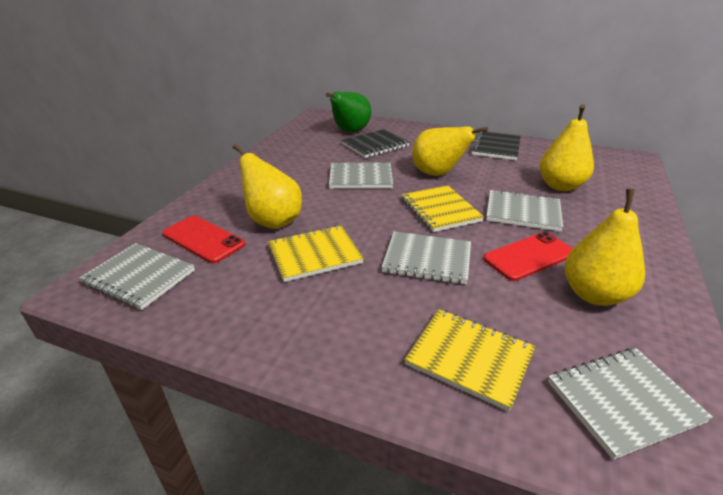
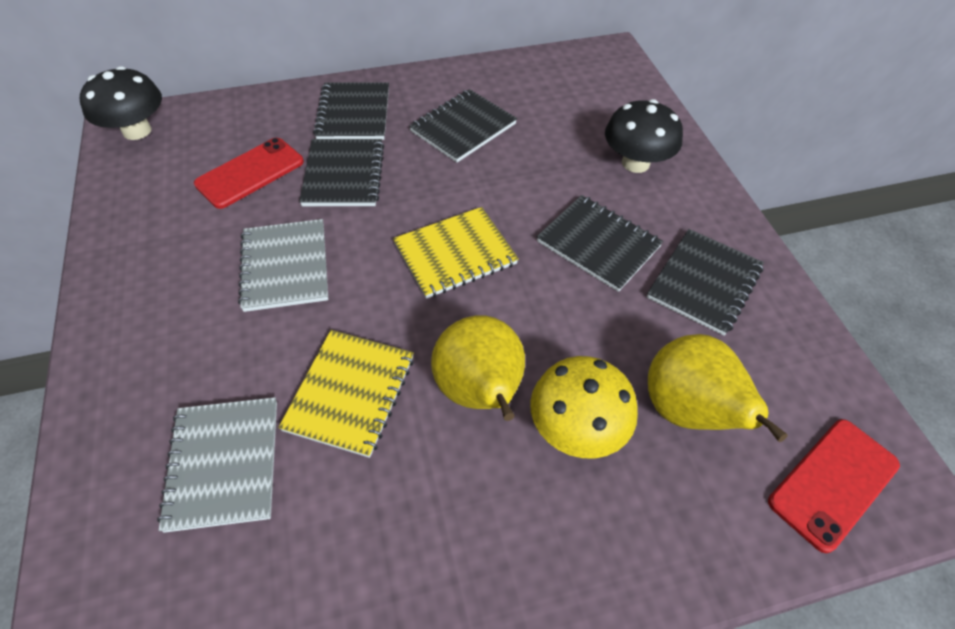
black mushroom: none = 0 -> [80,66,162,140] [605,99,683,173] = 2
black notebook: [342,129,410,158] [470,131,521,160] = 2 -> [299,139,384,206] [313,82,389,140] [409,89,517,162] [537,195,663,292] [647,229,764,336] = 5
green pear: [326,92,371,132] = 1 -> none = 0
grey notebook: [79,243,195,310] [329,161,393,189] [381,231,471,284] [486,189,563,231] [548,348,713,460] = 5 -> [157,397,277,533] [238,219,328,312] = 2
yellow mushroom: none = 0 -> [530,356,638,458] = 1
yellow notebook: [268,225,364,282] [402,185,484,232] [404,309,535,411] = 3 -> [278,330,414,458] [393,207,519,299] = 2
yellow pear: [233,144,302,229] [412,126,488,176] [539,104,594,191] [565,189,645,306] = 4 -> [431,315,525,421] [648,334,788,442] = 2

